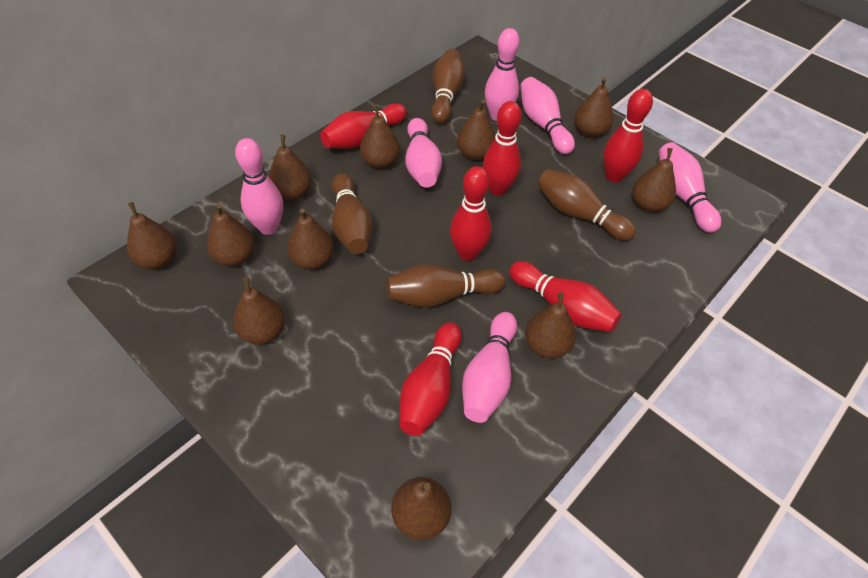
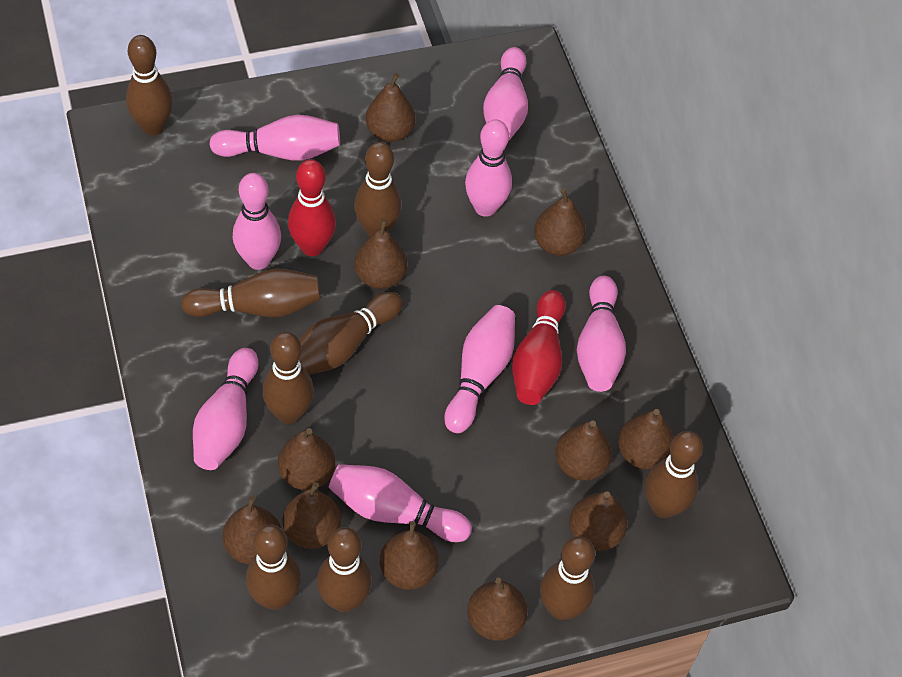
brown bowling pin: [332,173,372,254] [386,264,506,307] [431,49,465,124] [537,169,636,241] = 4 -> [126,35,173,135] [181,268,321,318] [246,525,301,610] [262,332,314,424] [299,292,403,374] [317,527,372,612] [354,142,402,237] [540,536,595,620] [645,431,703,518] = 9
pink bowling pin: [235,138,283,235] [405,118,442,188] [462,312,517,423] [485,28,520,121] [521,77,575,154] [659,142,721,233] = 6 -> [193,348,258,470] [209,115,340,161] [233,173,281,270] [328,464,472,542] [444,305,515,433] [465,119,512,217] [483,47,528,140] [577,276,626,392] = 8
red bowling pin: [320,103,407,149] [399,322,462,436] [450,166,492,261] [483,101,522,196] [509,261,622,332] [603,89,653,182] = 6 -> [288,159,336,256] [512,290,566,405] = 2

